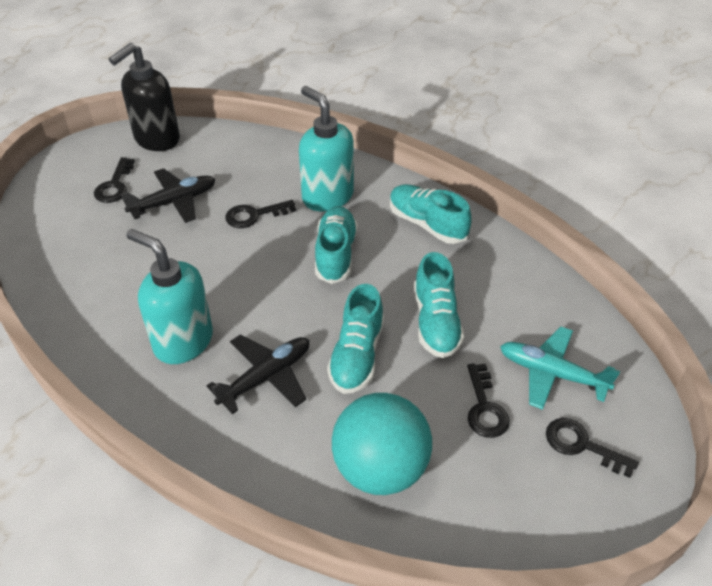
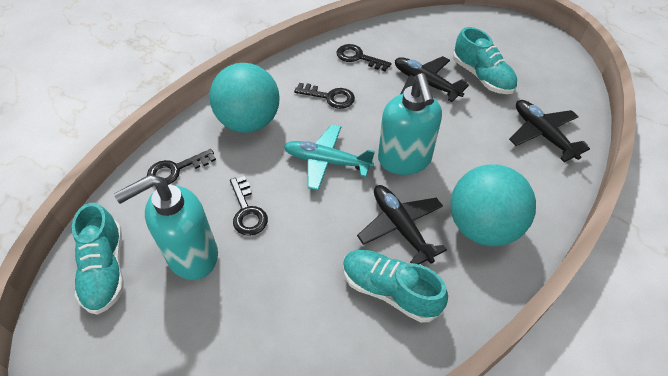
black plane: [121,168,215,223] [207,335,309,414] = 2 -> [357,185,447,264] [395,56,469,102] [509,100,590,162] = 3
black soap dispenser: [109,43,180,151] = 1 -> none = 0
turquoise ball: [332,393,432,495] = 1 -> [209,63,280,133] [450,164,536,246] = 2
turquoise shoe: [315,206,358,284] [327,284,384,394] [390,184,471,244] [414,252,464,358] = 4 -> [72,203,124,315] [343,250,448,323] [453,27,517,94] = 3

